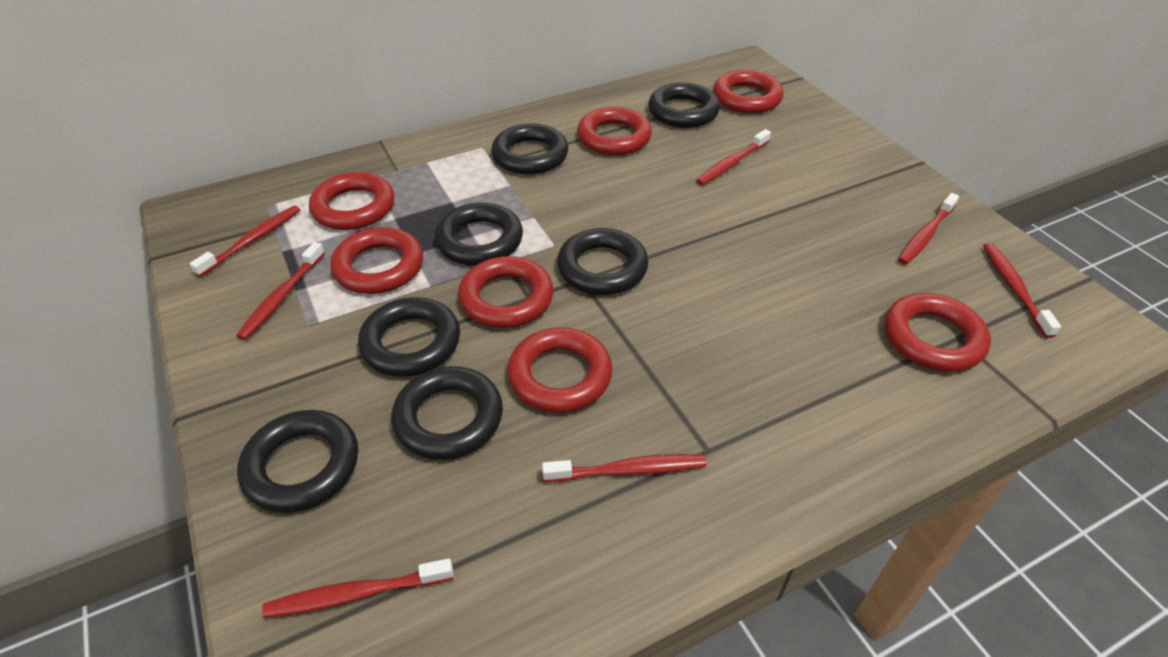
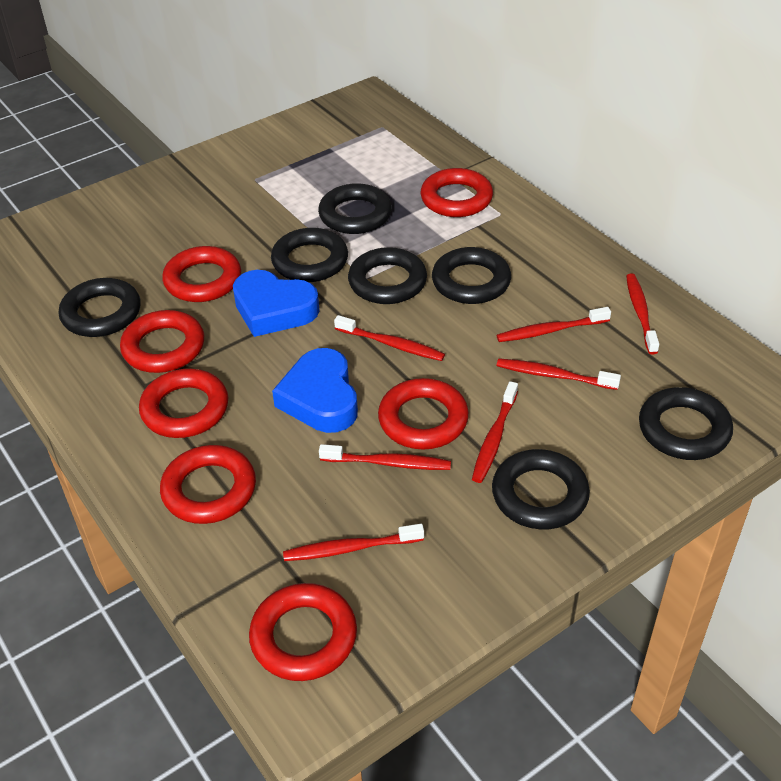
blue heart: none = 0 -> [233,270,320,337] [272,348,358,433] = 2

